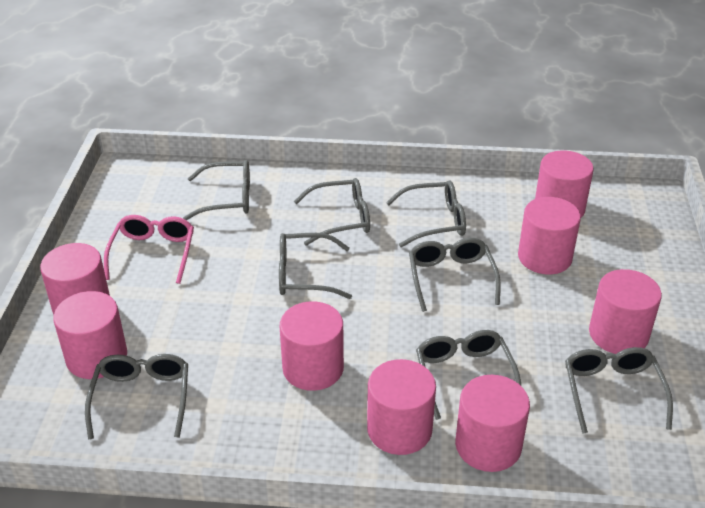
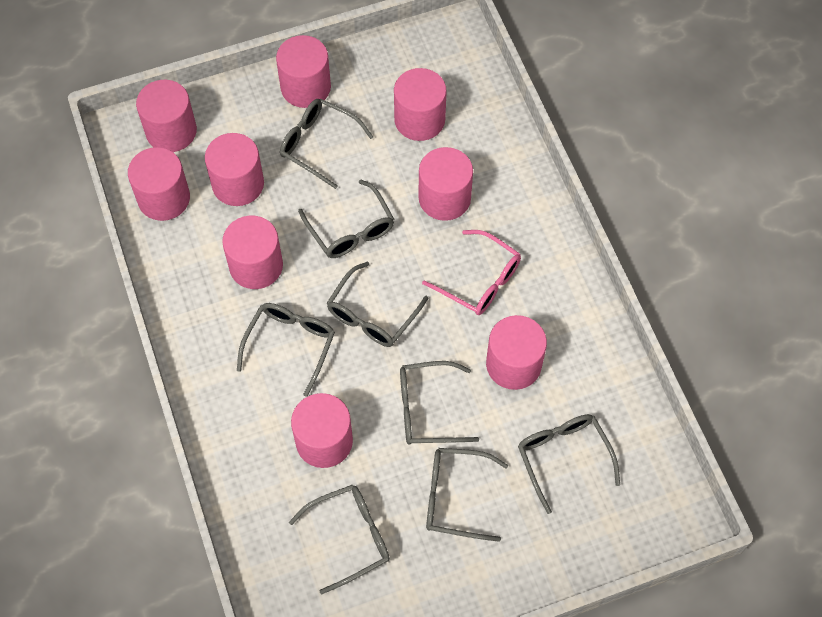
pink cylinder: [40,243,110,315] [53,291,127,379] [279,301,344,391] [367,359,436,455] [455,375,530,472] [518,197,581,275] [535,150,594,217] [589,269,662,354] = 8 -> [128,147,190,221] [136,80,197,152] [205,133,264,206] [222,216,283,289] [276,35,331,108] [291,393,353,468] [394,68,447,141] [419,147,473,221] [486,315,547,390] = 9

